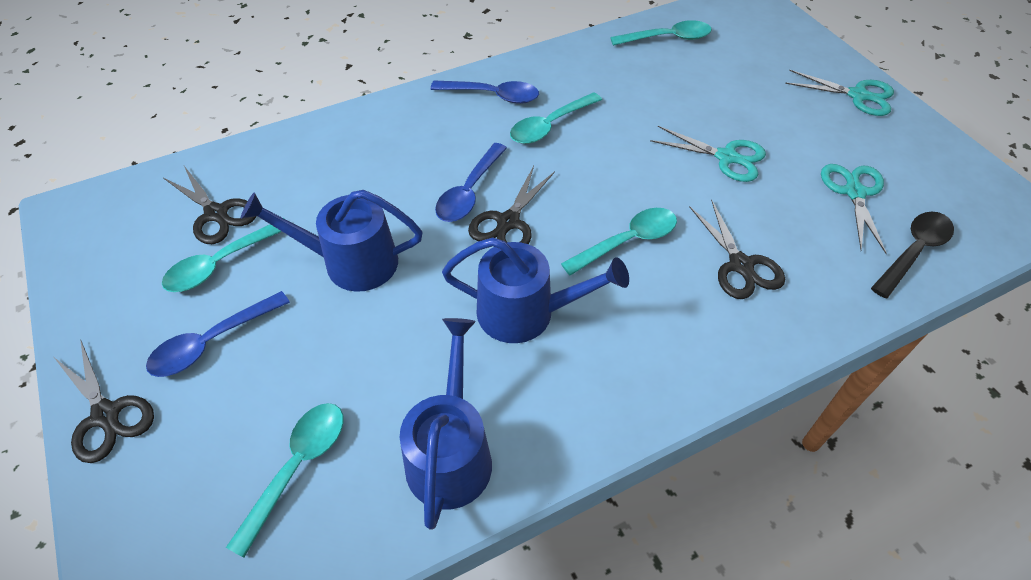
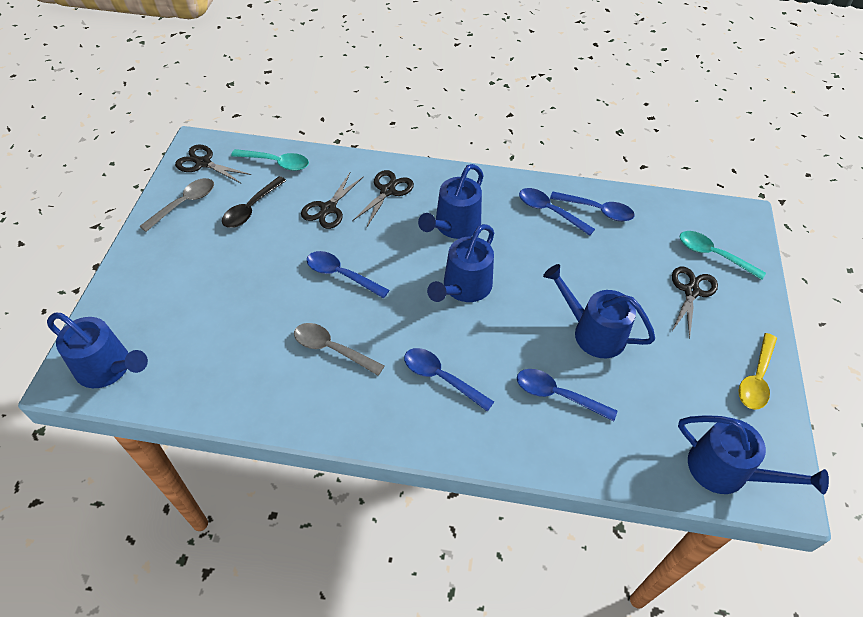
blue spoon: [146,291,290,377] [430,80,539,104] [435,143,507,222] = 3 -> [307,251,389,298] [404,348,494,412] [517,369,617,422] [519,188,595,236] [550,192,635,221] = 5
blue watering can: [241,190,423,292] [400,318,492,530] [442,237,629,343] = 3 -> [47,313,148,388] [418,164,484,239] [427,224,494,302] [543,264,655,358] [678,415,829,494] = 5
grey spoon: none = 0 -> [140,178,214,232] [294,323,384,376] = 2
turquoise scissors: [650,126,766,182] [785,70,894,116] [821,164,887,254] = 3 -> none = 0
turquoise spoon: [162,218,285,292] [226,403,344,558] [510,92,602,144] [561,208,677,276] [610,20,712,46] = 5 -> [231,149,309,171] [680,231,766,280] = 2
yellow spoon: none = 0 -> [739,333,777,410] = 1

